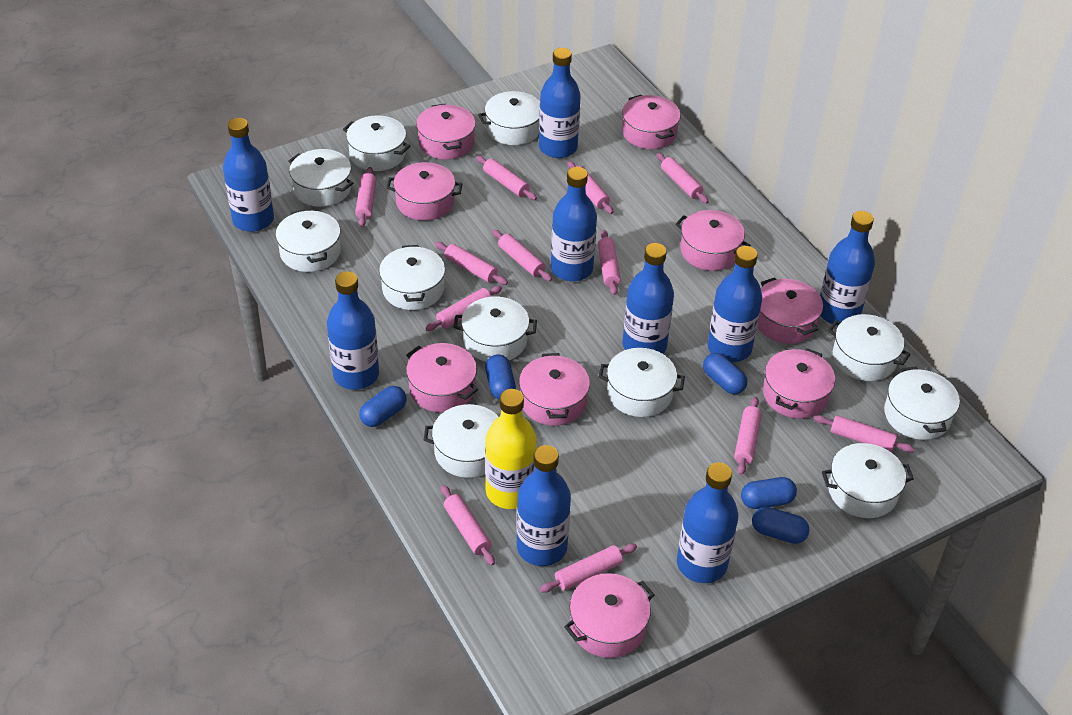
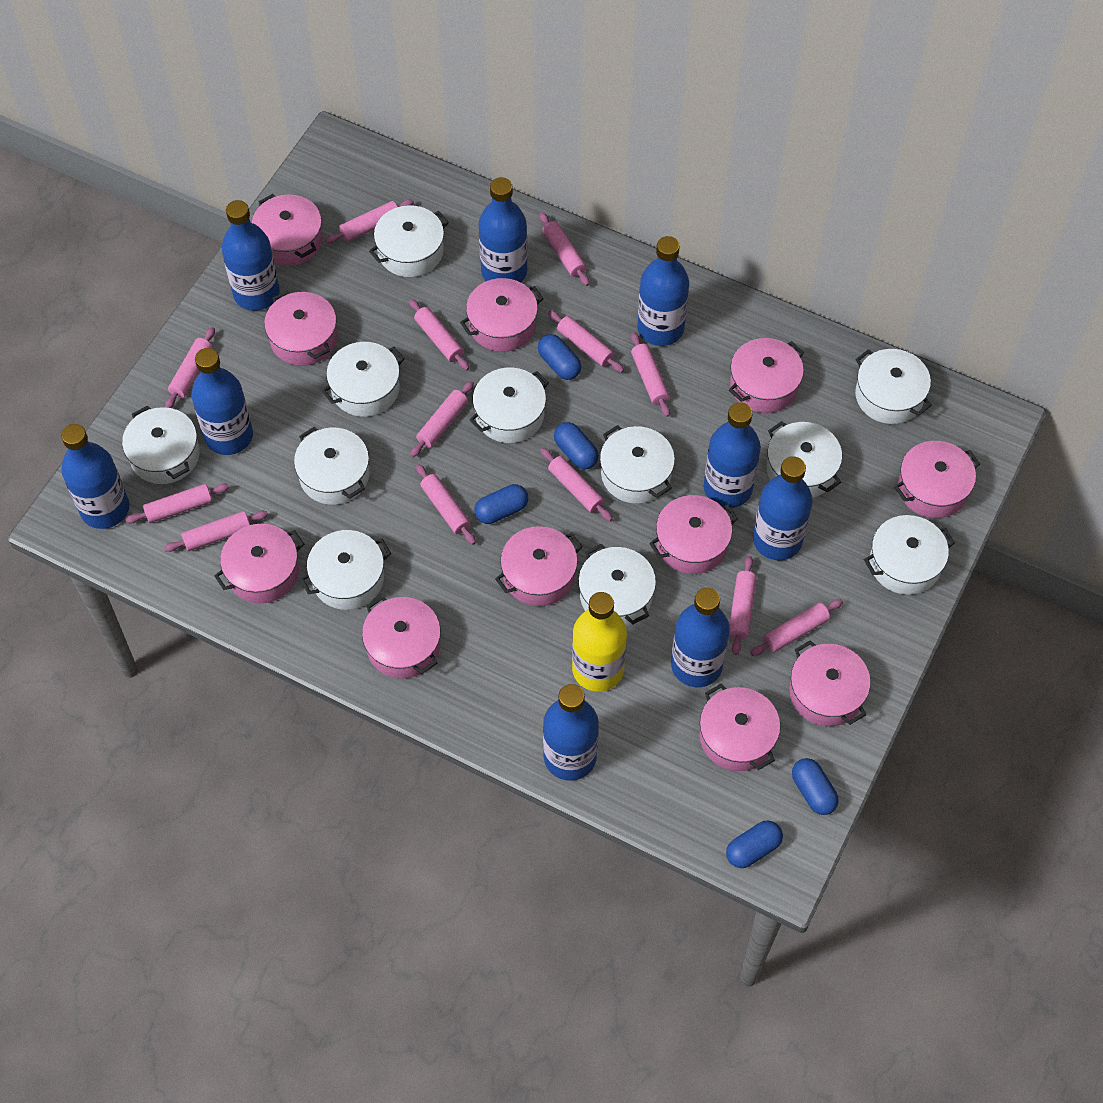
pink pot: [386,162,463,221] [406,343,478,412] [416,104,476,160] [519,353,590,426] [564,573,654,658] [622,95,681,149] [675,210,750,271] [757,277,823,344] [763,348,835,419] = 9 -> [214,524,304,603] [252,194,323,266] [264,290,337,366] [362,596,441,679] [460,278,544,352] [495,526,583,606] [649,495,738,574] [700,684,780,771] [729,338,804,413] [789,640,871,726] [894,441,980,518] = 11
pink rolling pin: [355,167,376,227] [425,286,502,331] [435,242,508,285] [441,485,495,565] [476,156,537,200] [492,230,552,281] [540,544,637,593] [568,161,613,214] [598,230,621,295] [656,153,709,204] [734,397,762,475] [814,415,914,452] = 12 -> [125,483,229,524] [164,511,268,552] [165,327,215,408] [325,199,414,244] [409,299,469,370] [410,381,474,457] [416,464,476,545] [539,212,590,286] [540,448,613,521] [548,310,624,373] [631,332,670,417] [729,556,757,655] [751,599,843,656] = 13

